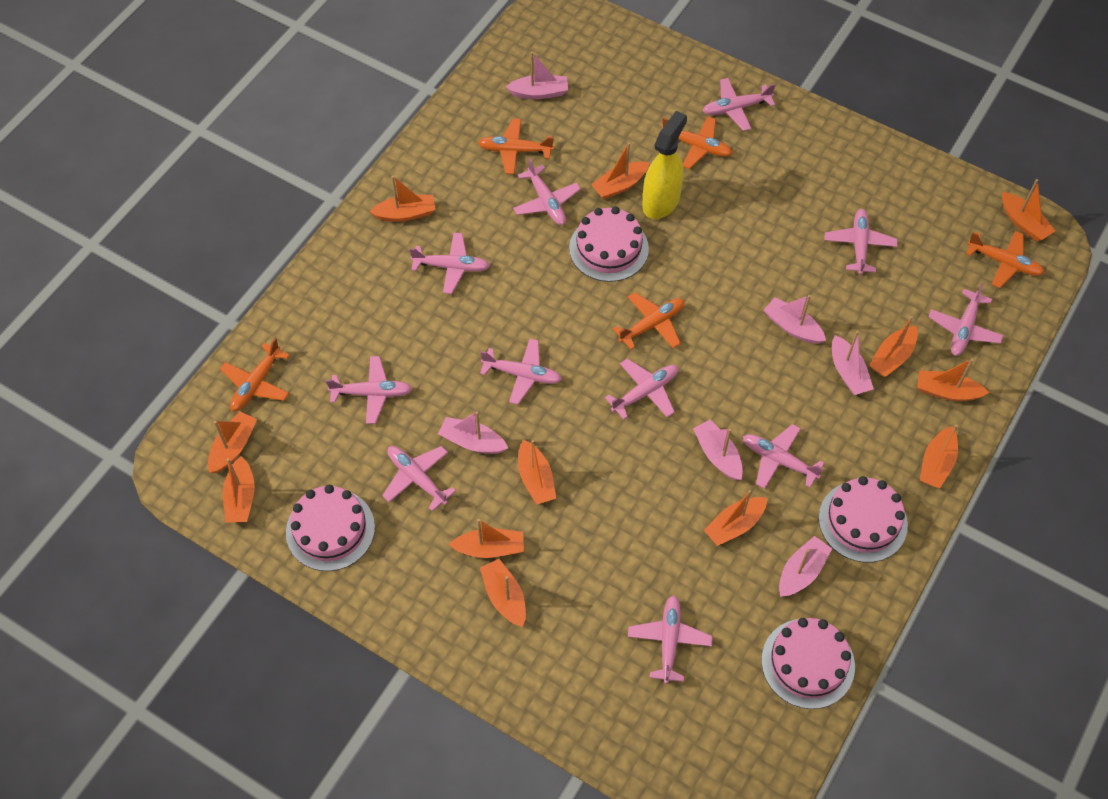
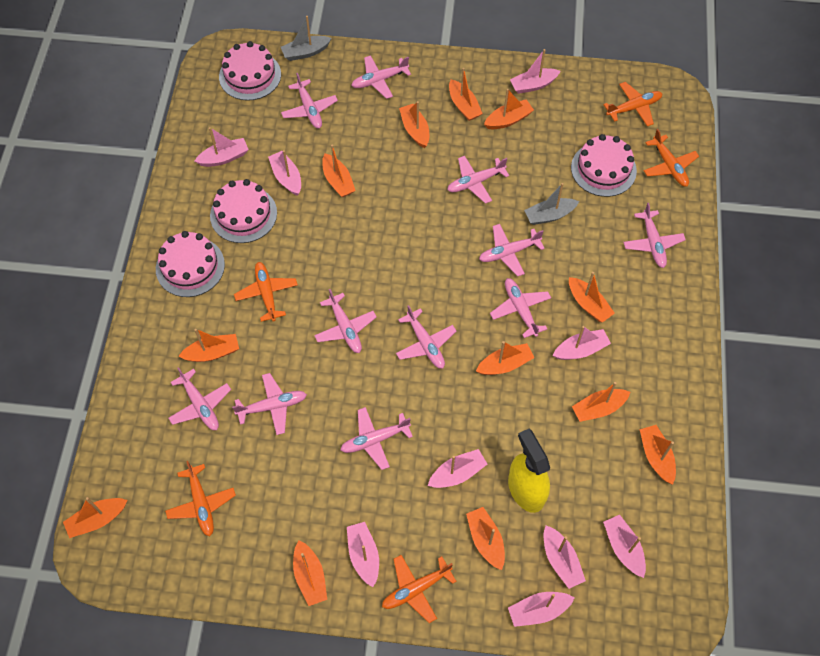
grey boat: none = 0 -> [281,16,331,61] [524,183,579,225] = 2
pink boat: [438,411,508,454] [506,52,568,99] [693,420,743,480] [764,295,826,344] [779,536,832,597] [832,331,874,395] = 6 -> [194,127,249,167] [268,150,301,196] [347,522,379,587] [428,449,487,488] [508,592,575,627] [510,49,560,94] [544,525,586,589] [553,326,611,360] [603,515,646,578] = 9

